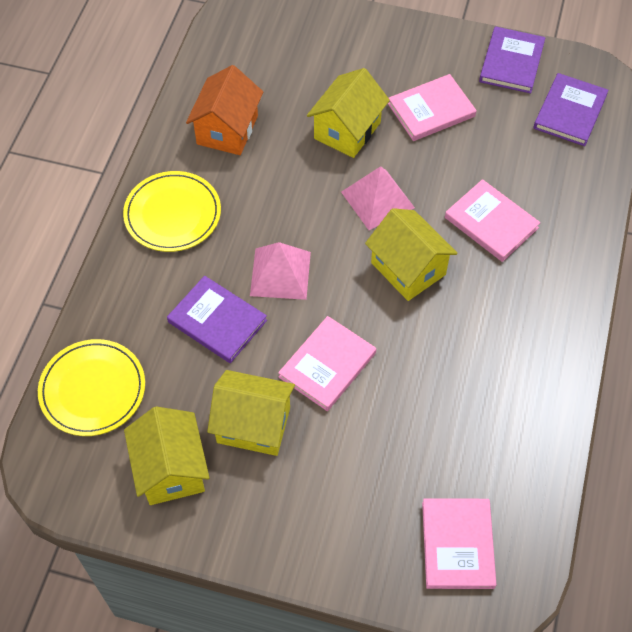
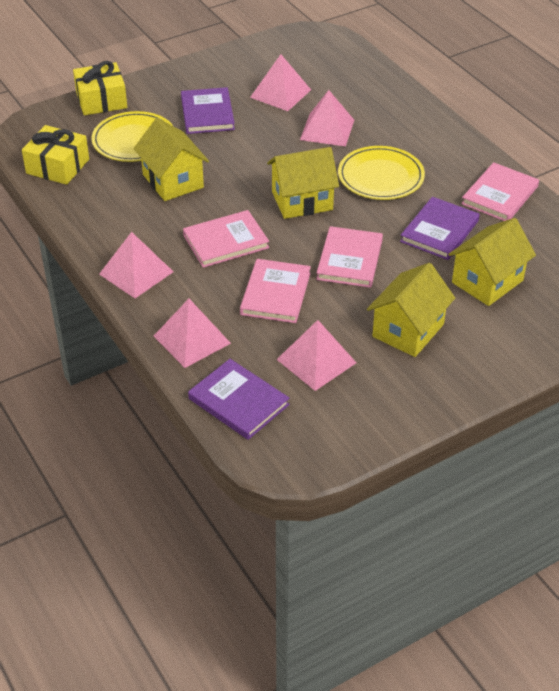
orange house: [186,65,263,155] = 1 -> none = 0
pink pyramid: [250,242,311,300] [341,166,415,230] = 2 -> [99,232,173,298] [154,299,231,368] [250,54,311,111] [276,320,356,391] [300,90,354,147] = 5
yellow gift: none = 0 -> [22,125,89,185] [73,61,127,115] = 2

